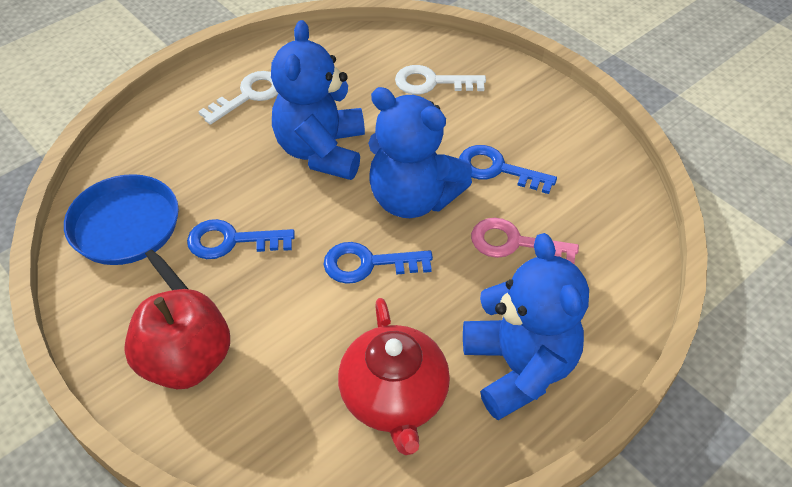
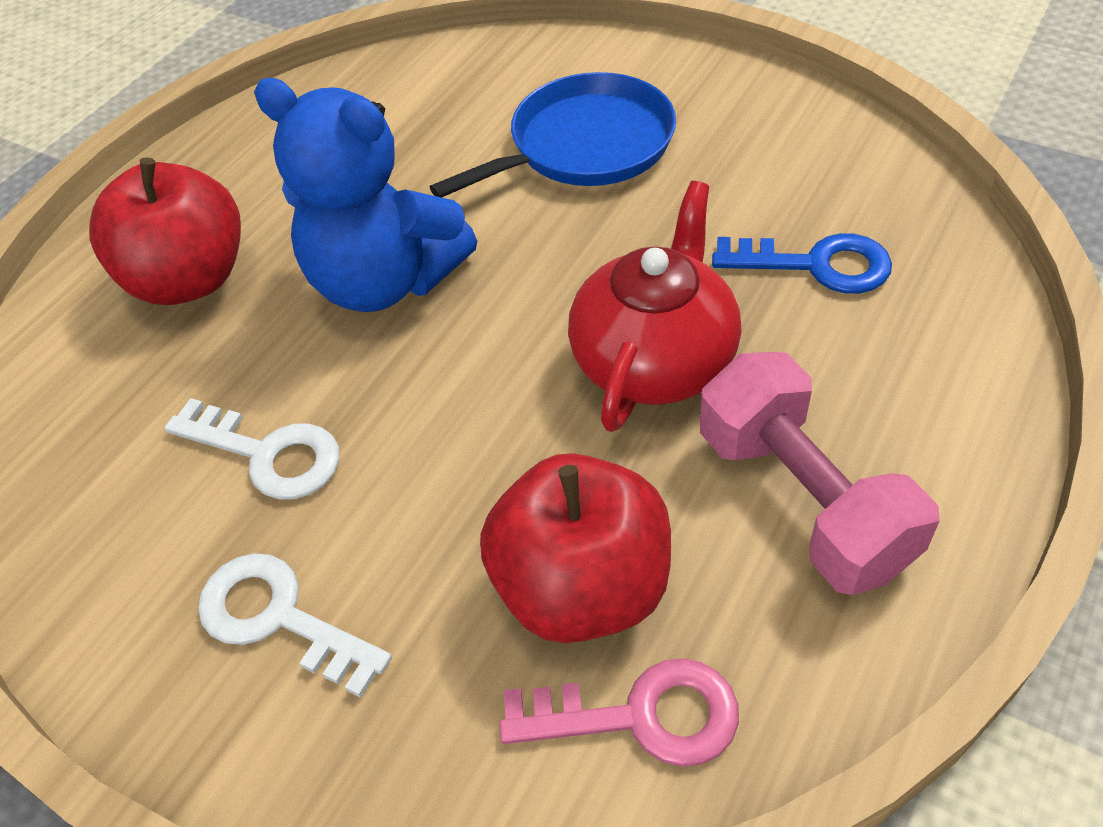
blue key: [187,219,295,259] [323,242,433,284] [459,145,557,194] = 3 -> [712,233,892,294] = 1
blue teddy bear: [271,20,365,180] [368,87,472,218] [463,233,589,420] = 3 -> [254,78,477,312] = 1
pink dumbbell: none = 0 -> [700,352,940,595] = 1
red apple: [124,289,230,389] = 1 -> [89,158,241,305] [480,453,671,643] = 2

